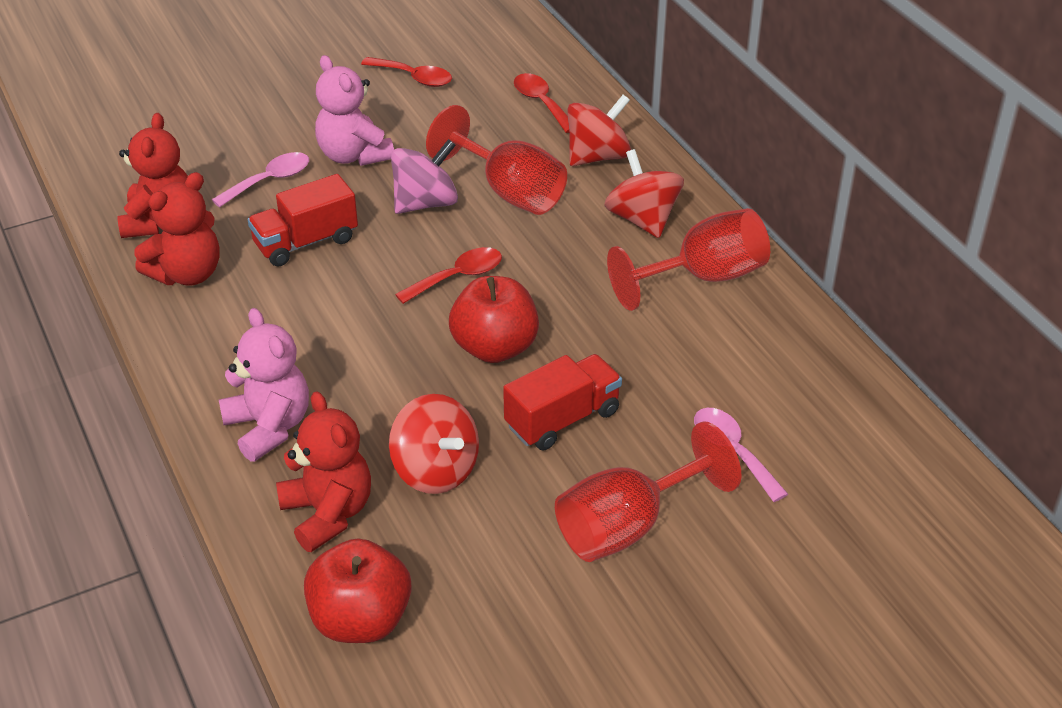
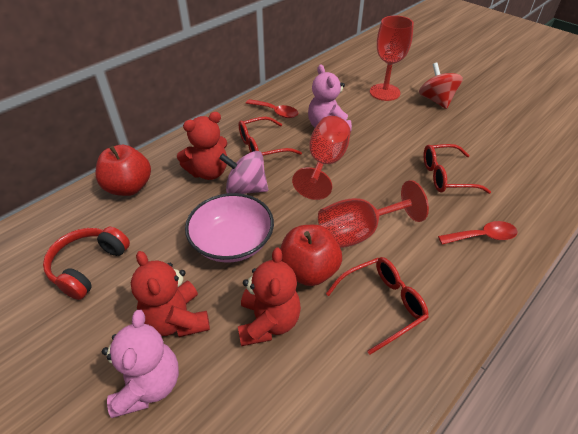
pink bowl: none = 0 -> [185,193,274,263] = 1
pink spoon: [212,152,309,207] [694,408,788,502] = 2 -> none = 0
red glasses: none = 0 -> [238,117,302,156] [326,257,429,355] [423,144,491,194] = 3
red headphones: none = 0 -> [43,227,130,300] = 1
red spinning top: [389,394,479,494] [567,95,631,166] [604,149,684,238] = 3 -> [419,63,463,109] = 1
red spoon: [361,57,452,87] [395,247,502,304] [514,73,569,133] = 3 -> [246,99,298,118] [438,221,518,245] = 2
red truck: [247,174,358,266] [503,354,622,450] = 2 -> none = 0

